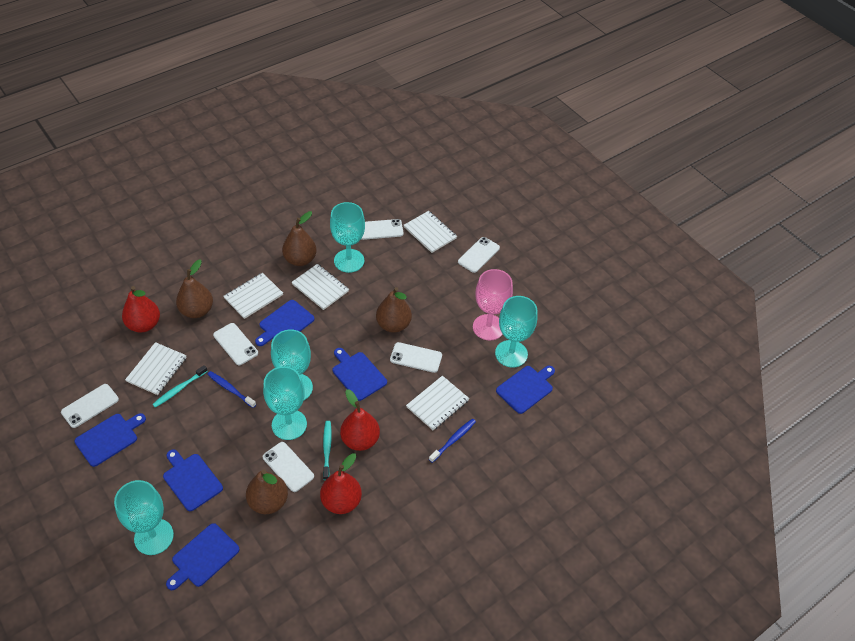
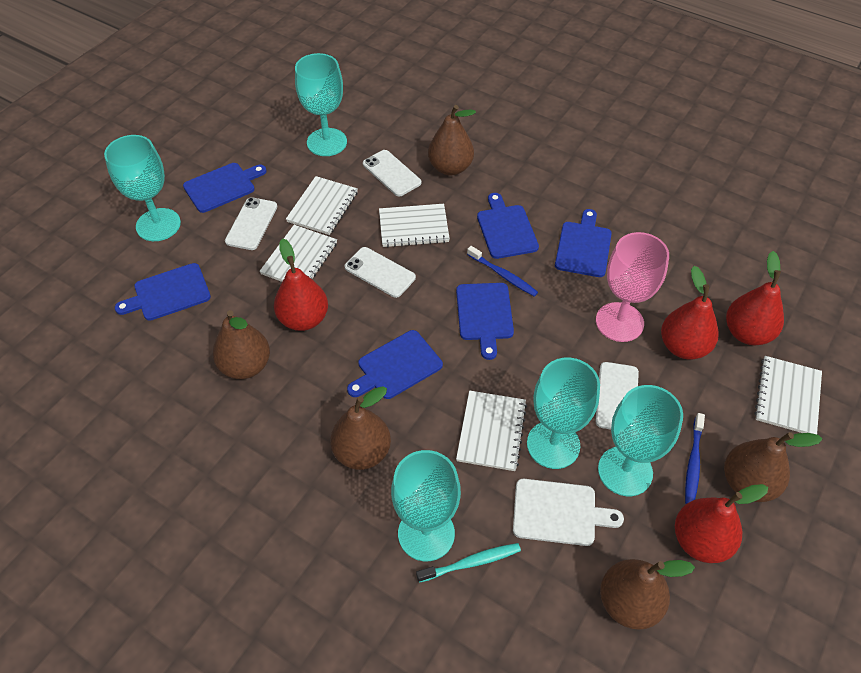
brown pear: [176,259,213,318] [246,469,288,514] [282,211,317,266] [376,287,412,333] = 4 -> [213,310,270,379] [330,386,391,470] [428,105,476,175] [600,559,695,630] [724,432,822,502] = 5
red pear: [122,286,160,333] [320,453,362,514] [340,389,380,451] = 3 -> [274,238,328,331] [661,266,719,359] [675,484,768,563] [726,251,784,345] = 4
turquoise toothbrush: [152,365,208,408] [323,421,332,480] = 2 -> [416,543,521,583] = 1
white cutting board: none = 0 -> [513,479,624,546] = 1
white phone: [61,384,119,428] [213,323,258,365] [263,442,314,492] [362,219,403,240] [390,342,442,373] [458,237,500,273] = 6 -> [225,197,277,250] [345,247,416,298] [363,150,421,196] [595,362,639,429] = 4

